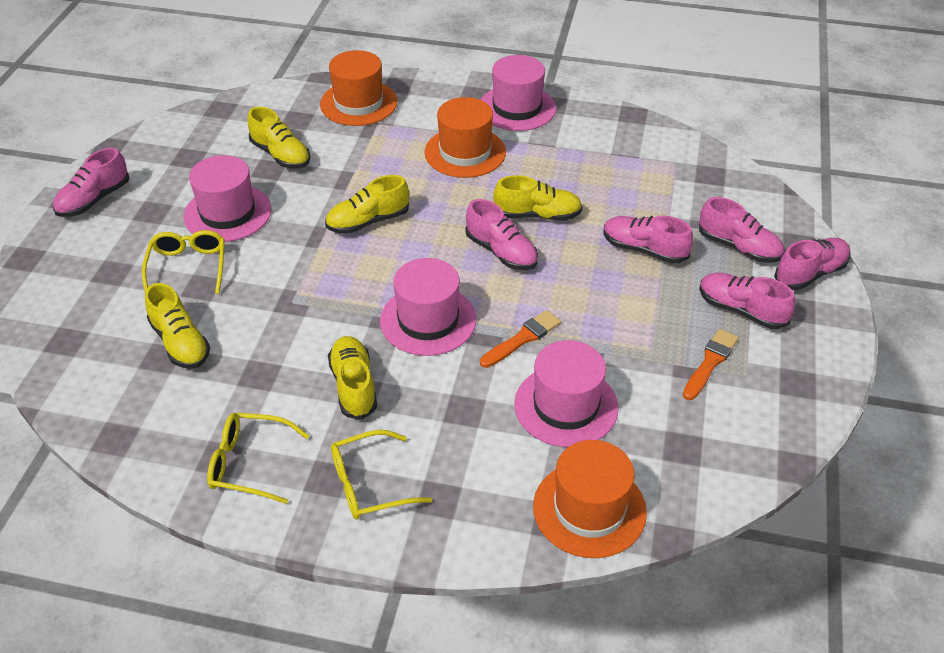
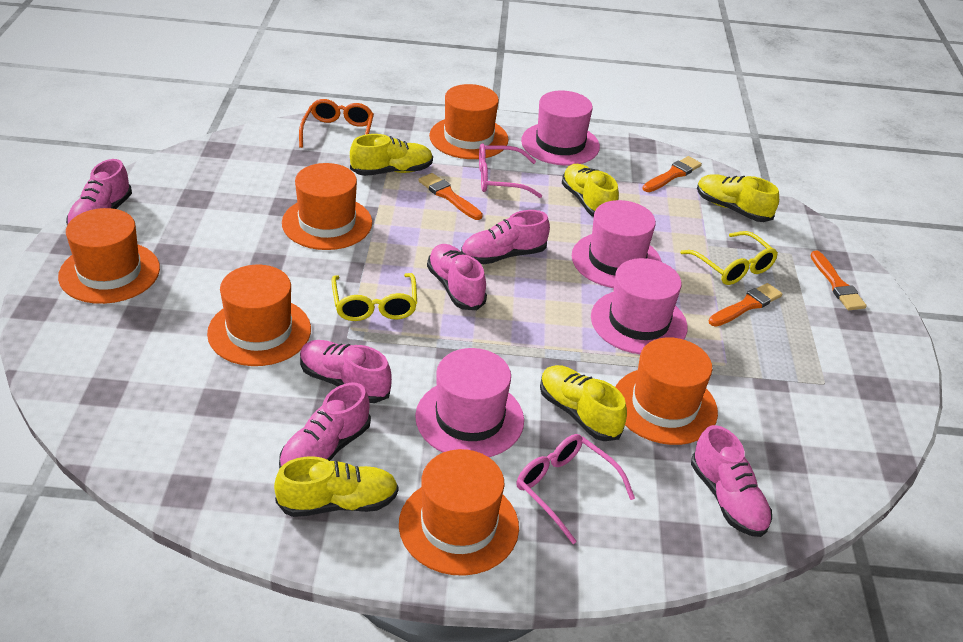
orange brush: [480,310,561,368] [683,329,739,400] = 2 -> [418,173,483,220] [642,156,702,192] [709,283,782,327] [810,251,867,310] = 4
orange glasses: none = 0 -> [299,99,374,148] = 1
orange hat: [320,50,397,126] [424,97,506,178] [533,440,647,558] = 3 -> [58,208,160,304] [207,265,311,366] [282,163,372,250] [399,449,519,576] [429,84,509,159] [615,338,718,445] = 6
pink glasses: none = 0 -> [479,143,542,198] [517,434,635,544] = 2
yellow glasses: [142,230,225,294] [207,412,309,504] [331,430,432,520] = 3 -> [331,273,417,321] [680,231,778,285] = 2

